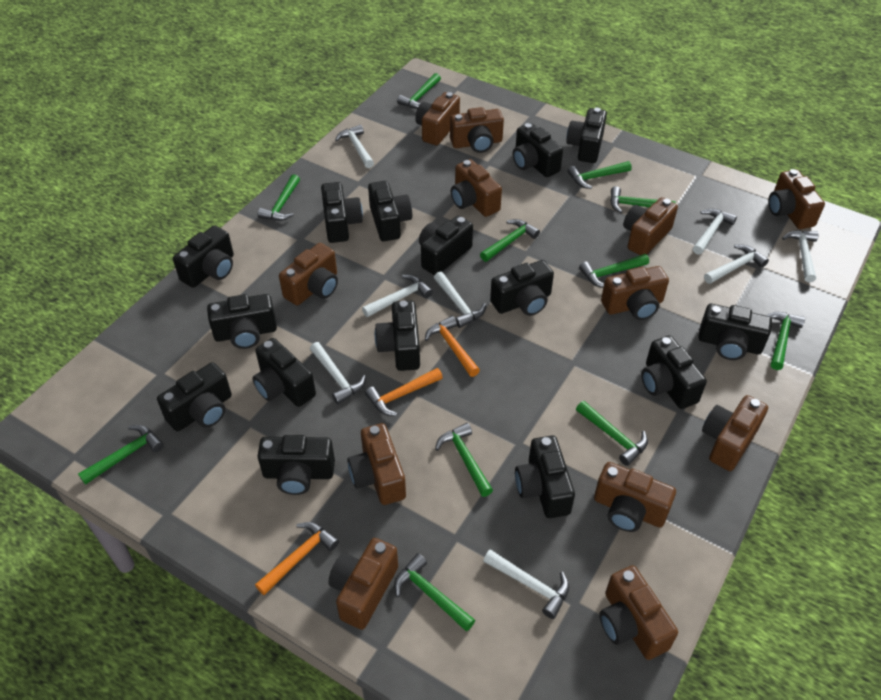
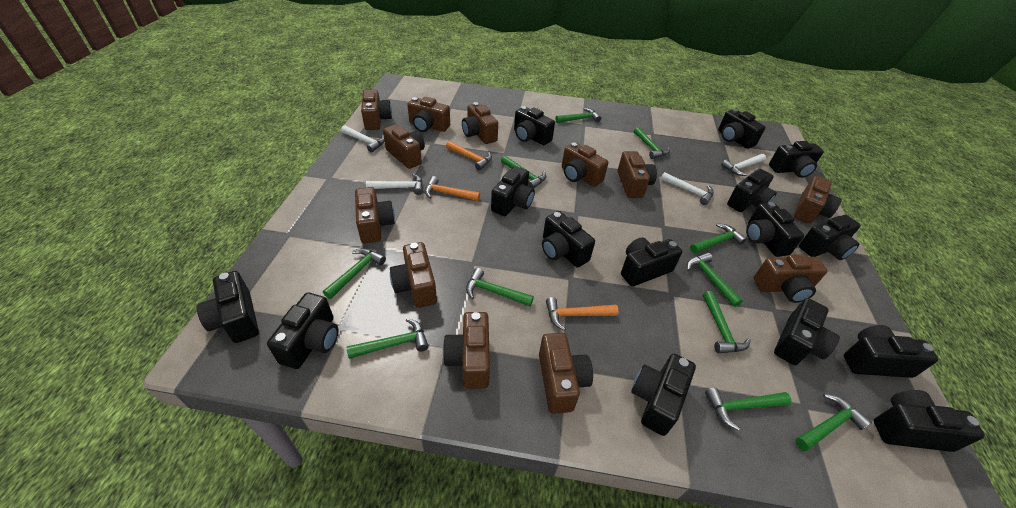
white hammer: [310,342,366,404] [335,125,374,168] [362,275,433,317] [434,271,486,328] [483,549,569,619] [693,209,737,255] [704,245,769,284] [782,230,819,282] = 8 -> [341,125,384,152] [366,174,423,195] [661,172,714,205] [721,154,766,176] = 4

